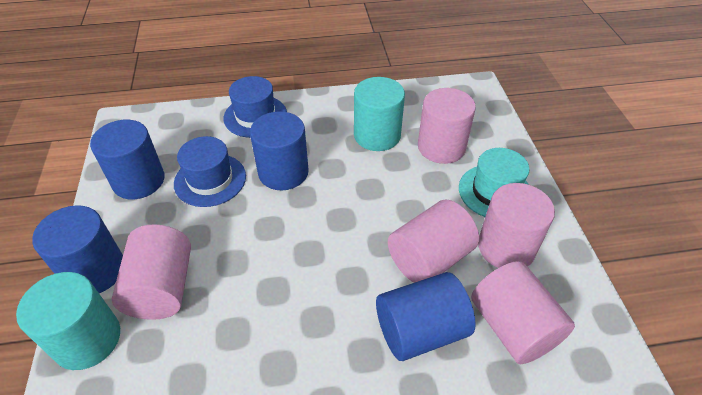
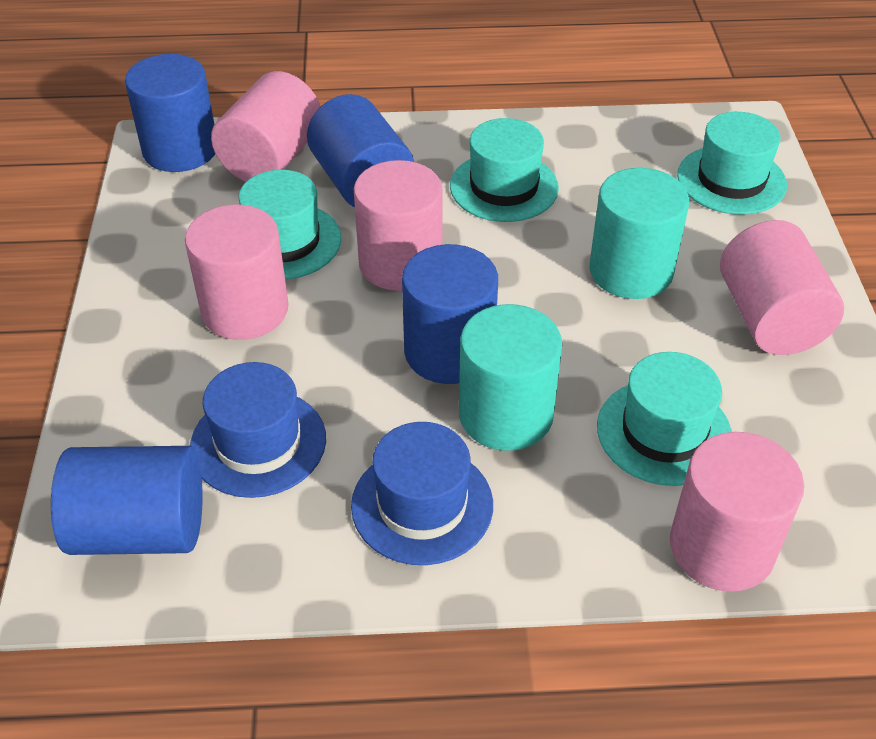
turquoise hat: [459,148,530,217] = 1 -> [238,170,341,280] [450,118,559,222] [597,352,732,486] [677,112,787,215] = 4

